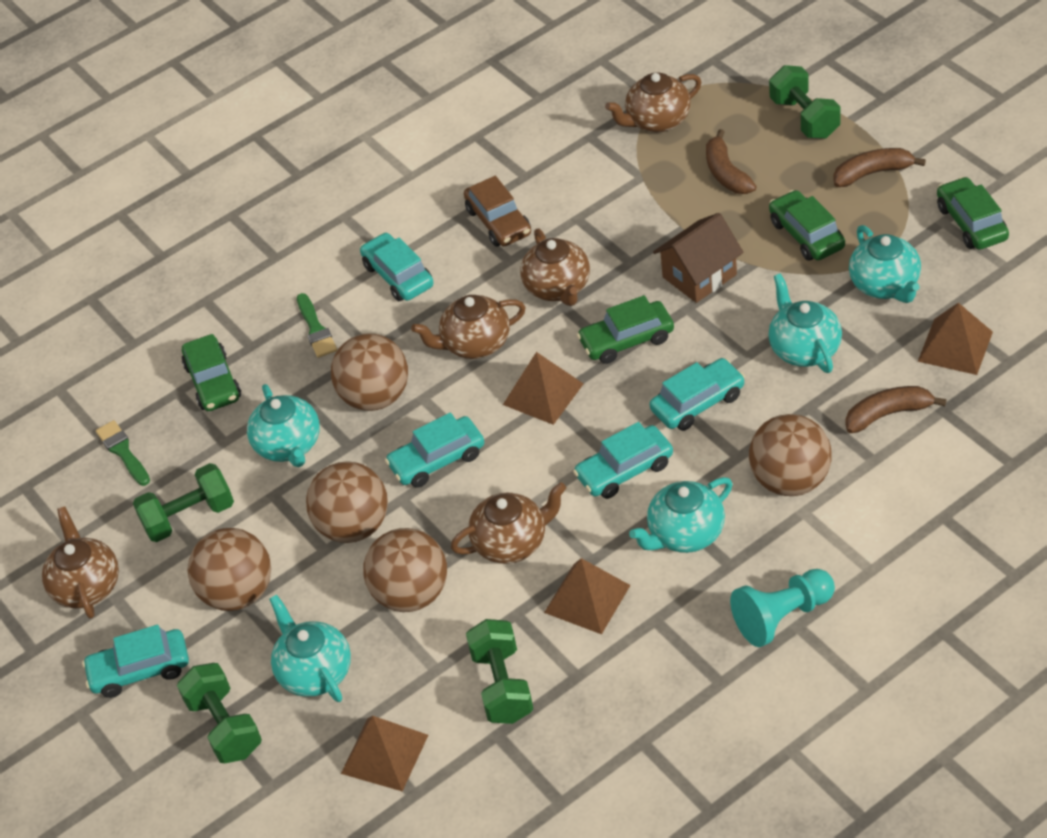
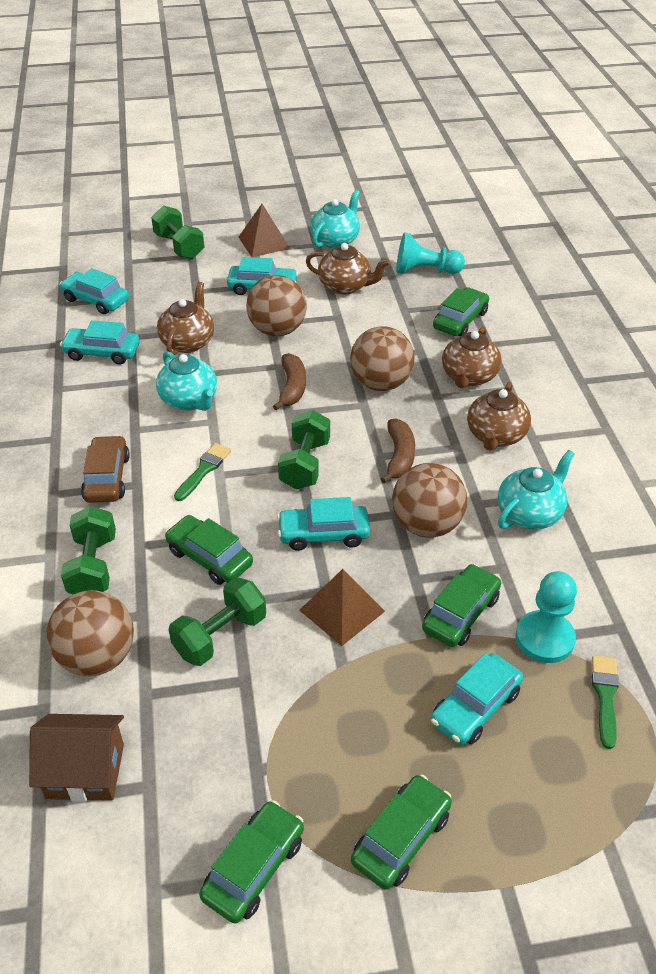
brown ball: [188,528,271,611] [306,461,388,543] [331,333,408,411] [363,528,447,612] [749,414,832,496] = 5 -> [47,590,134,676] [246,275,307,336] [350,326,415,391] [392,463,467,538] = 4
brown banana: [706,129,757,194] [833,148,926,187] [845,386,946,433] = 3 -> [273,353,306,411] [381,419,415,484] = 2
brown pyramid: [341,716,428,791] [503,352,583,425] [544,558,631,634] [918,303,993,375] = 4 -> [238,204,290,257] [299,569,385,646] = 2
brown teapot: [42,506,119,619] [411,295,526,359] [451,482,566,564] [520,228,590,306] [605,72,701,132] = 5 -> [157,282,214,355] [306,243,390,295] [442,327,502,388] [467,382,531,451] = 4
green car: [182,334,241,411] [577,295,674,364] [769,190,845,261] [937,177,1009,250] = 4 -> [165,515,253,585] [199,800,304,924] [351,774,452,890] [422,564,501,647] [433,287,489,337] = 5
turquoise pawn: [730,569,835,647] = 1 -> [396,232,465,274] [516,571,577,663] = 2
turquoise teapot: [247,384,320,467] [269,595,351,702] [629,477,732,553] [768,273,842,373] [849,225,921,303] = 5 -> [156,351,217,411] [310,190,360,249] [498,450,575,529] = 3

